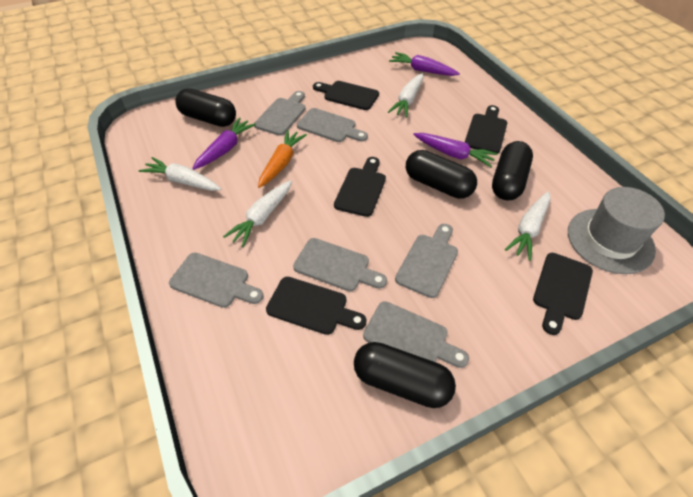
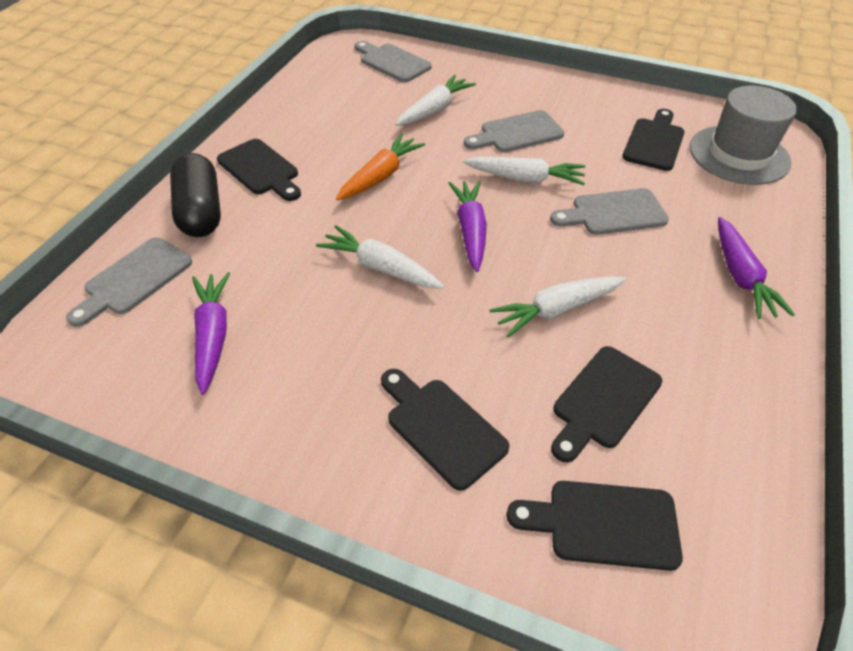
black capsule: [175,88,236,127] [354,342,456,408] [406,150,477,199] [492,141,533,200] = 4 -> [170,153,221,237] = 1
grey cutting board: [169,253,264,308] [254,91,306,136] [293,238,387,291] [297,108,368,142] [363,301,469,368] [395,224,458,298] = 6 -> [66,237,192,327] [354,41,432,82] [464,110,564,152] [550,188,669,235] = 4

